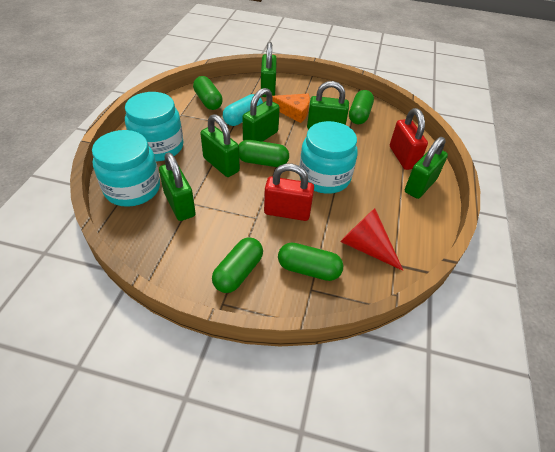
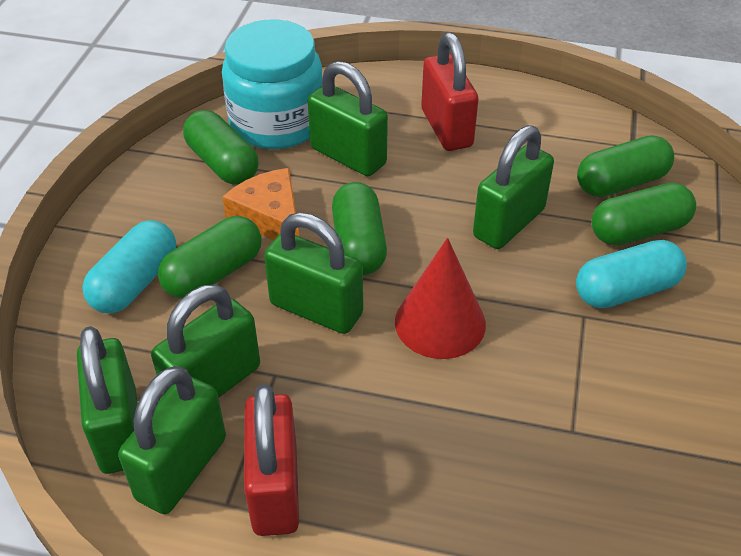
turquoise capsule: [223,94,263,126] = 1 -> [82,220,176,313] [576,240,687,308] = 2
turquoise jar: [92,130,160,207] [125,92,184,161] [299,121,358,194] = 3 -> [222,19,323,149] = 1

